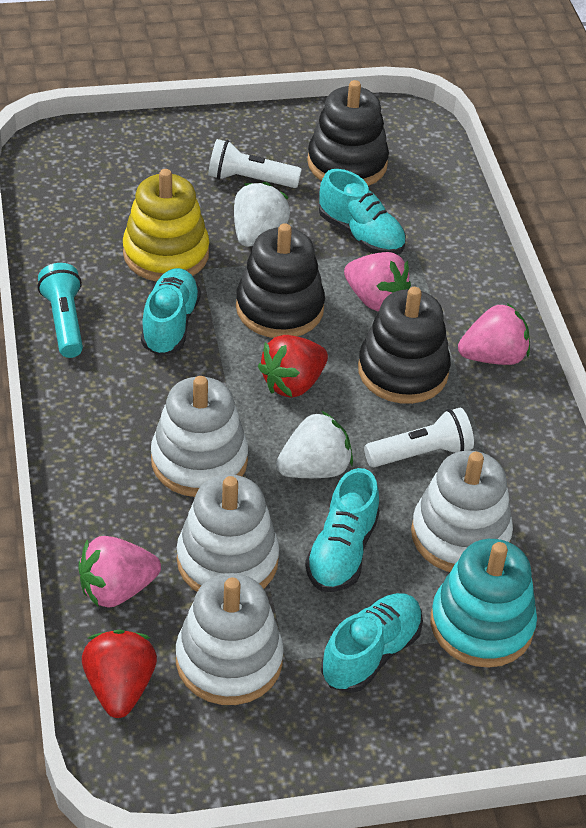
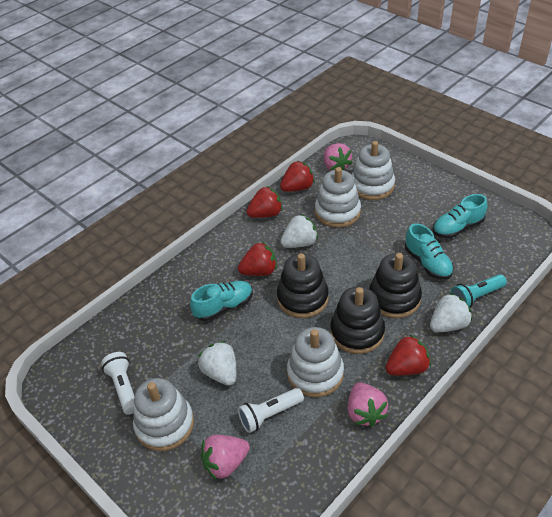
red strawberry: [82,629,157,718] [258,335,328,398] = 2 -> [238,242,277,276] [246,186,283,218] [280,161,315,192] [385,335,431,376] = 4
turquoise shoe: [141,268,201,356] [305,468,380,592] [319,169,406,255] [321,593,423,693] = 4 -> [190,281,253,321] [405,223,454,280] [433,194,488,238] = 3
turquoise stacking toy: [430,539,537,668] = 1 -> none = 0
white strawberry: [234,182,290,247] [276,411,353,478] = 2 -> [198,341,236,386] [280,214,318,248] [430,293,472,332] = 3
yellow stacking toy: [123,169,209,282] = 1 -> none = 0

